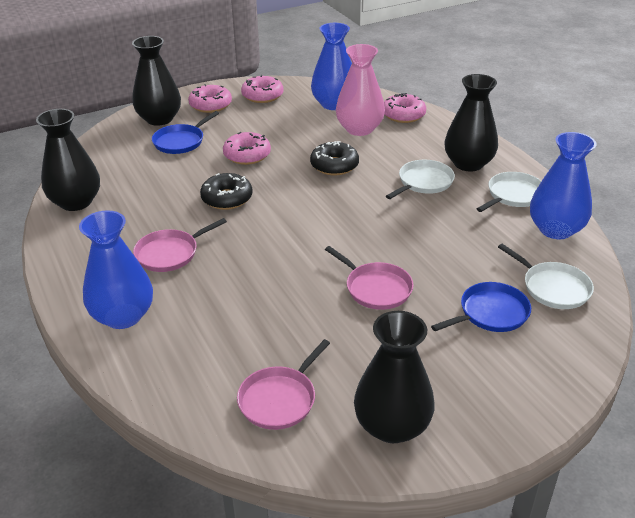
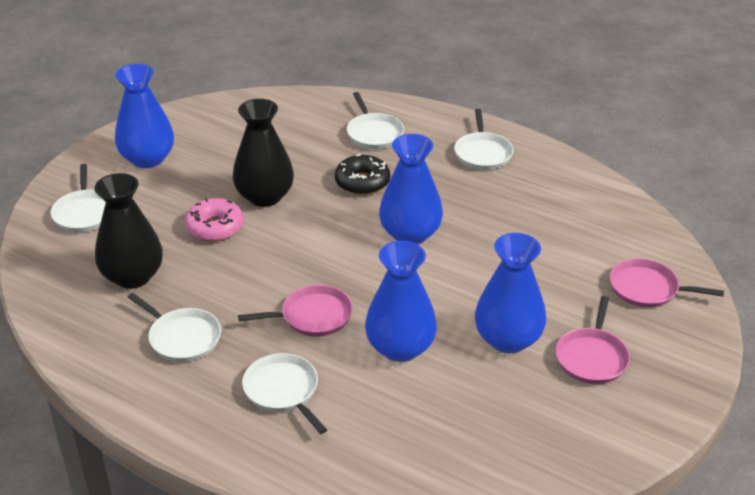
black donut: [200,173,253,210] [310,141,359,176] = 2 -> [335,154,390,195] = 1
black vase: [36,109,100,211] [132,36,181,126] [354,311,435,443] [444,74,498,171] = 4 -> [94,173,163,289] [233,99,294,207] = 2
blue pan: [152,111,219,154] [431,282,531,332] = 2 -> none = 0
blue vase: [79,210,153,329] [311,23,352,110] [530,132,596,239] = 3 -> [115,64,174,168] [365,241,437,362] [379,134,443,244] [475,233,546,353] = 4
pink donut: [188,84,232,113] [223,132,271,165] [241,75,284,103] [384,93,426,123] = 4 -> [185,198,244,242] = 1
pink vase: [336,44,385,136] = 1 -> none = 0
white pan: [386,160,455,199] [477,172,541,212] [498,244,594,309] = 3 -> [51,164,106,232] [128,293,221,362] [242,353,327,434] [347,92,404,149] [454,109,513,170] = 5

